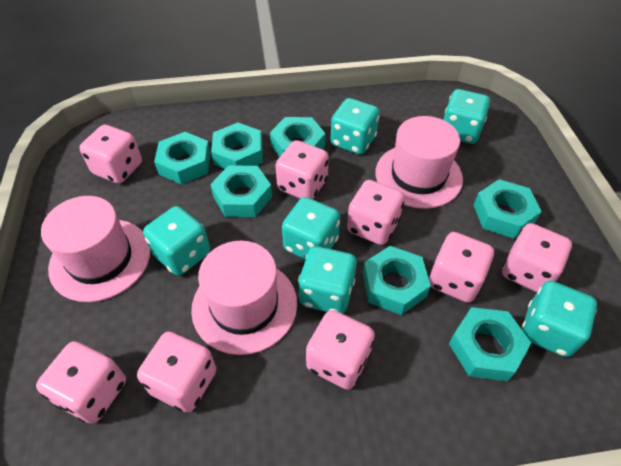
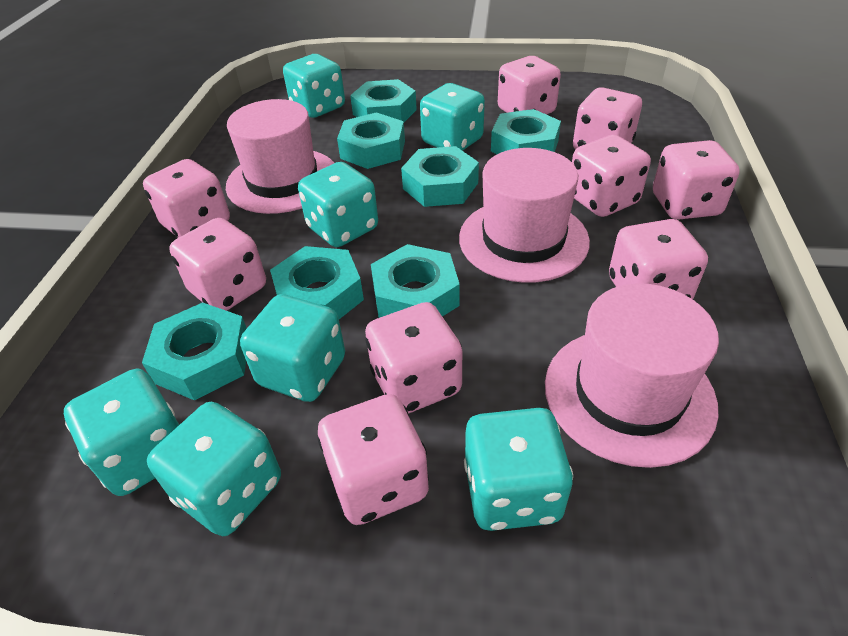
pink dice: [36,341,126,424] [79,125,142,184] [137,331,216,412] [275,140,329,199] [306,310,375,390] [347,180,404,245] [429,232,494,303] [502,223,572,292] = 8 -> [143,159,230,238] [169,218,266,311] [317,394,429,525] [365,302,462,414] [498,56,561,115] [572,135,651,217] [573,87,642,149] [609,219,708,299] [653,140,740,220] = 9
turquoise dice: [143,206,210,276] [282,197,340,259] [298,246,357,314] [330,98,380,155] [443,89,490,144] [522,281,597,357] = 6 -> [64,369,179,496] [147,402,281,536] [240,294,345,402] [283,54,345,118] [298,162,378,247] [420,83,485,151] [464,408,573,531] = 7

